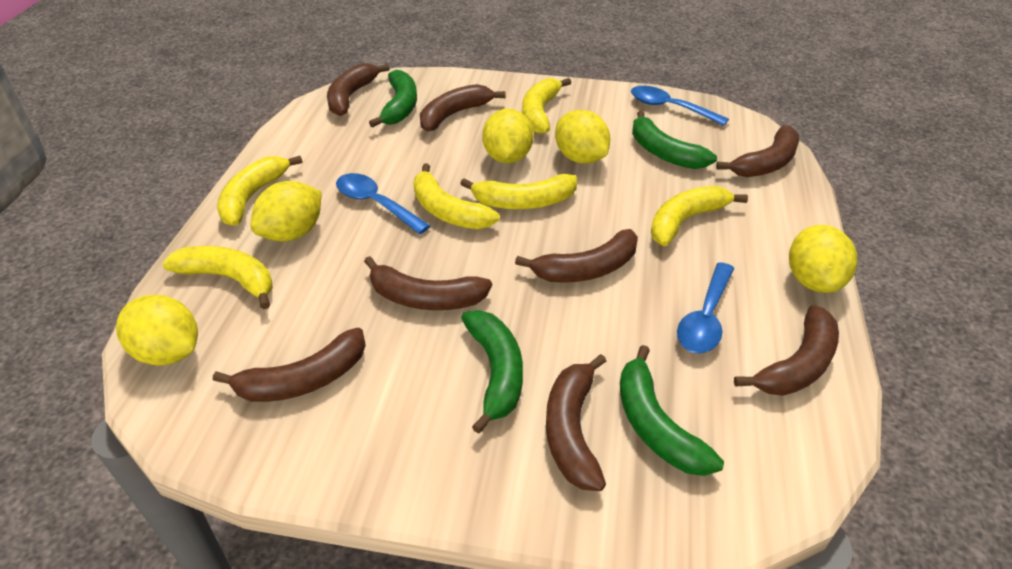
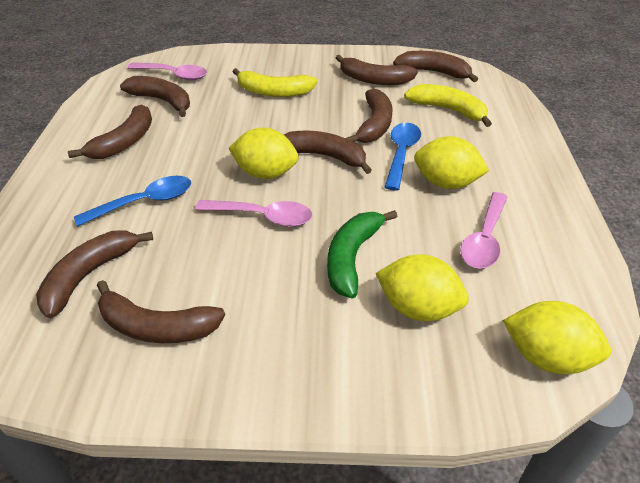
blue spoon: [336,173,430,234] [631,86,729,126] [677,262,734,353] = 3 -> [74,176,191,226] [385,123,421,191] = 2
green banana: [369,70,417,128] [461,310,523,434] [620,345,724,476] [632,110,717,169] = 4 -> [327,210,398,298] = 1
pink spoon: none = 0 -> [127,63,207,80] [195,200,312,227] [460,192,508,269] = 3
yellow banana: [162,246,273,309] [217,156,303,226] [413,164,500,229] [460,174,577,209] [522,78,571,134] [651,186,748,246] = 6 -> [233,68,317,97] [404,84,492,127] = 2
yellow lemon: [116,295,198,366] [251,181,322,242] [482,108,534,164] [555,110,611,164] [789,225,857,293] = 5 -> [228,127,299,179] [376,254,469,321] [414,136,490,189] [503,301,611,374] = 4

